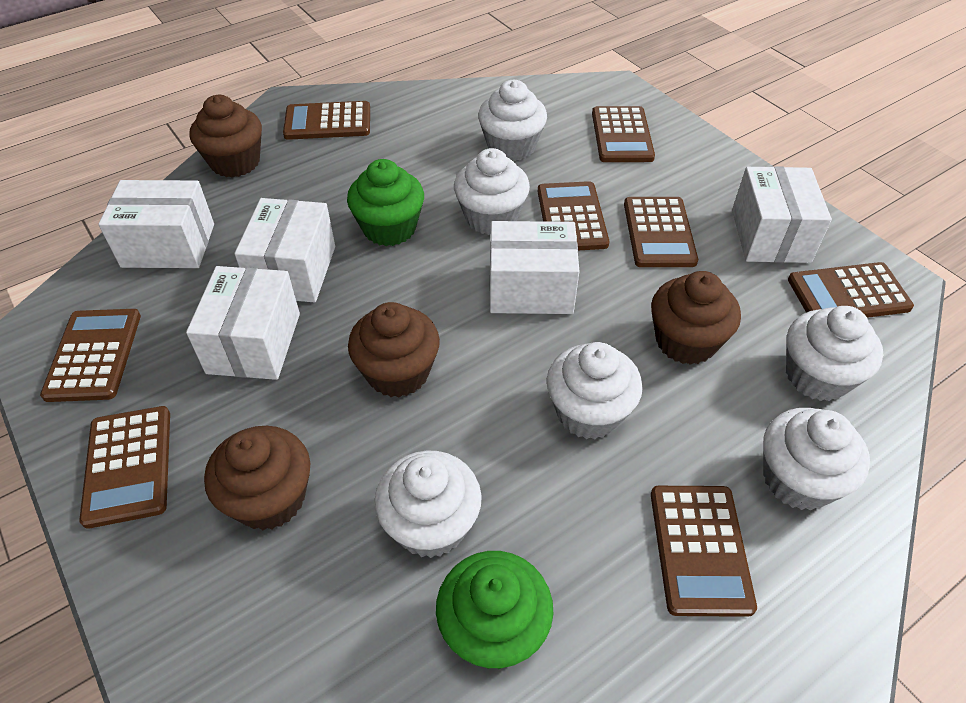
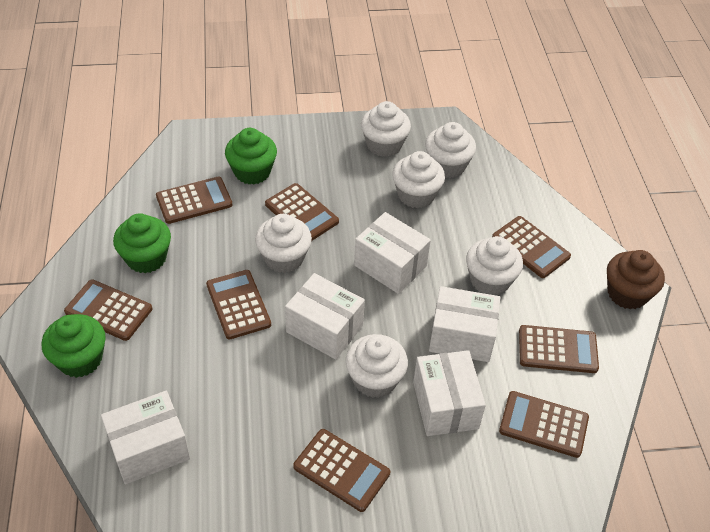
brown cupcake: [190,95,262,178] [204,426,310,530] [348,302,440,397] [651,271,741,365] = 4 -> [607,250,665,309] = 1
green cupcake: [347,159,424,246] [436,551,553,669] = 2 -> [42,314,106,378] [113,213,171,273] [225,128,277,185] = 3

